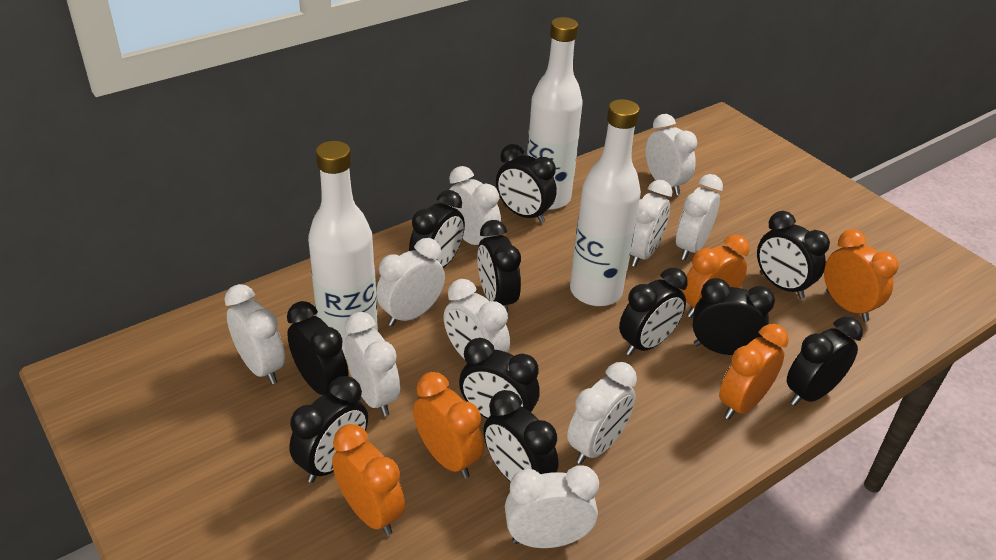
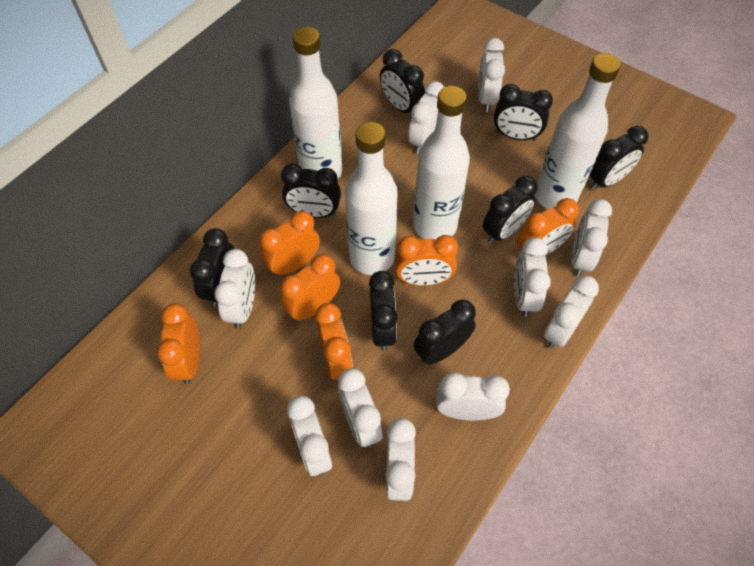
black clock: [287,301,348,395] [289,376,368,483] [409,190,465,268] [459,338,540,419] [477,220,521,313] [483,390,559,482] [496,144,557,223] [619,268,688,356] [693,278,775,355] [757,211,830,299] [787,317,863,406] = 11 -> [190,228,235,307] [281,164,341,218] [369,271,398,351] [380,49,425,117] [414,300,476,364] [483,176,537,244] [493,84,553,141] [589,126,648,190] = 8
orange clock: [332,424,405,536] [413,372,484,478] [682,235,750,318] [719,324,789,419] [824,229,899,321] = 5 -> [157,304,200,384] [259,211,320,277] [280,254,340,322] [315,303,353,380] [395,235,458,286] [517,198,579,255] = 6
white bottle: [308,141,378,358] [527,17,583,210] [570,99,641,306] = 3 -> [289,27,342,179] [345,122,398,275] [413,86,470,239] [535,53,621,209] = 4

